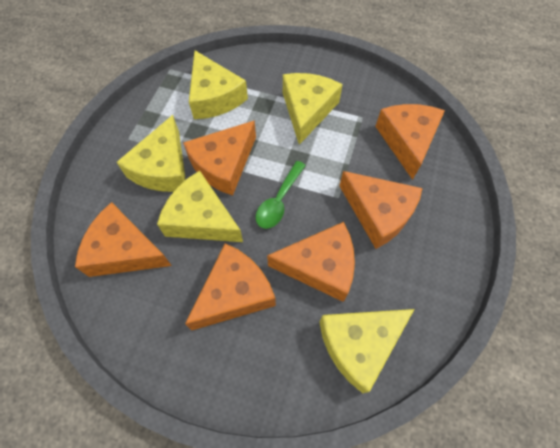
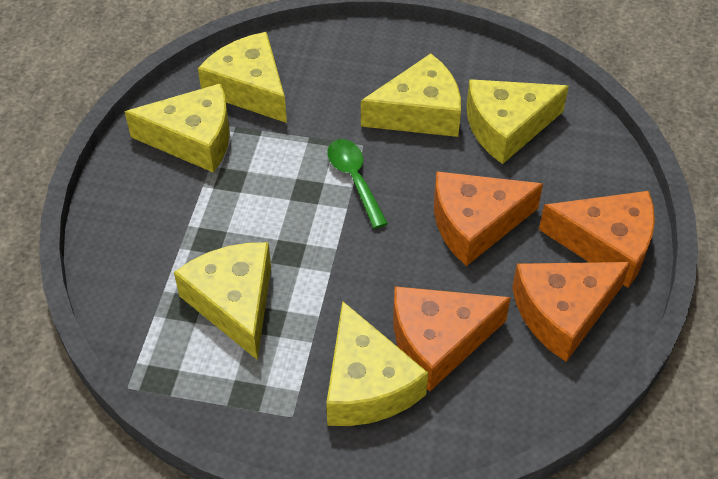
orange cheese: [75,202,172,277] [183,120,256,196] [185,243,276,330] [267,222,355,302] [339,171,423,249] [375,104,445,180] = 6 -> [393,286,511,391] [434,171,543,266] [512,262,630,362] [539,191,655,288] = 4
yellow cheese: [117,115,186,192] [157,171,243,242] [189,50,248,119] [283,73,343,145] [319,309,415,393] = 5 -> [124,83,230,173] [174,242,271,360] [198,32,287,123] [326,301,428,426] [361,54,461,137] [466,79,569,164] = 6

